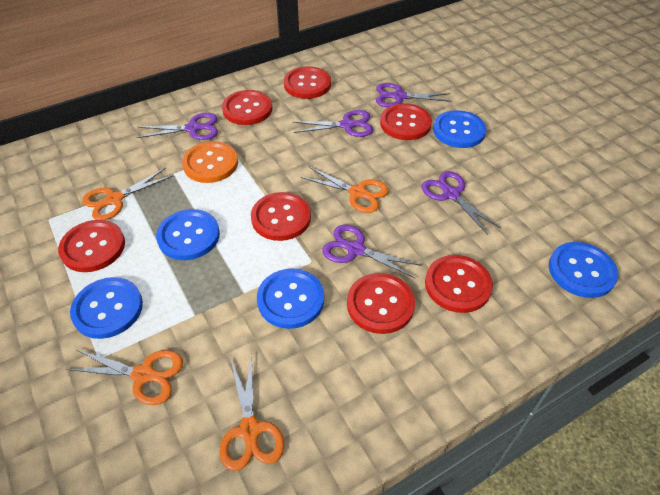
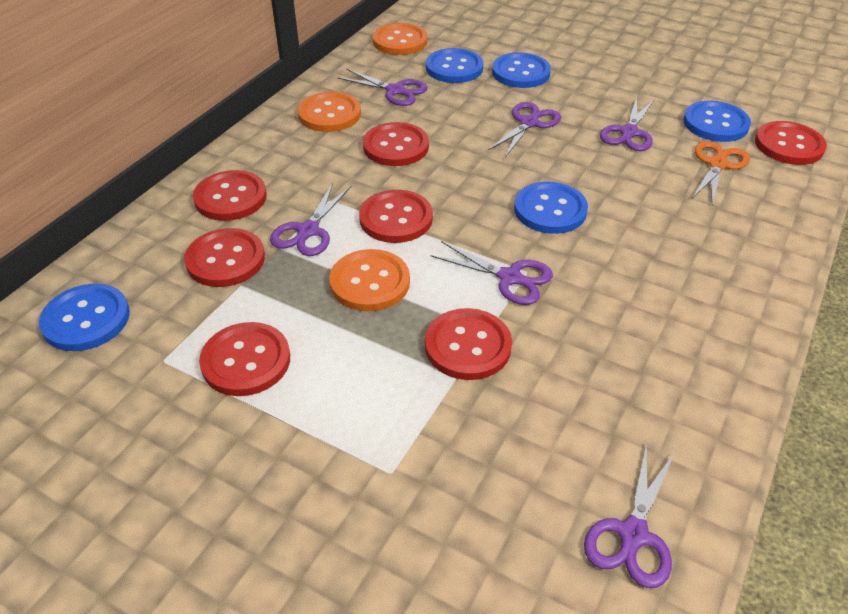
orange button: [182,141,238,183] = 1 -> [298,92,361,132] [329,249,410,311] [372,23,428,55] = 3
orange scissors: [66,350,183,405] [82,168,173,220] [219,354,284,471] [301,167,389,213] = 4 -> [692,141,750,206] = 1
purple scissors: [137,113,218,140] [293,110,373,137] [322,225,422,278] [376,83,452,107] [422,171,501,235] = 5 -> [270,183,352,256] [337,69,428,106] [430,241,553,305] [488,102,561,157] [584,442,675,588] [600,96,654,151] = 6

